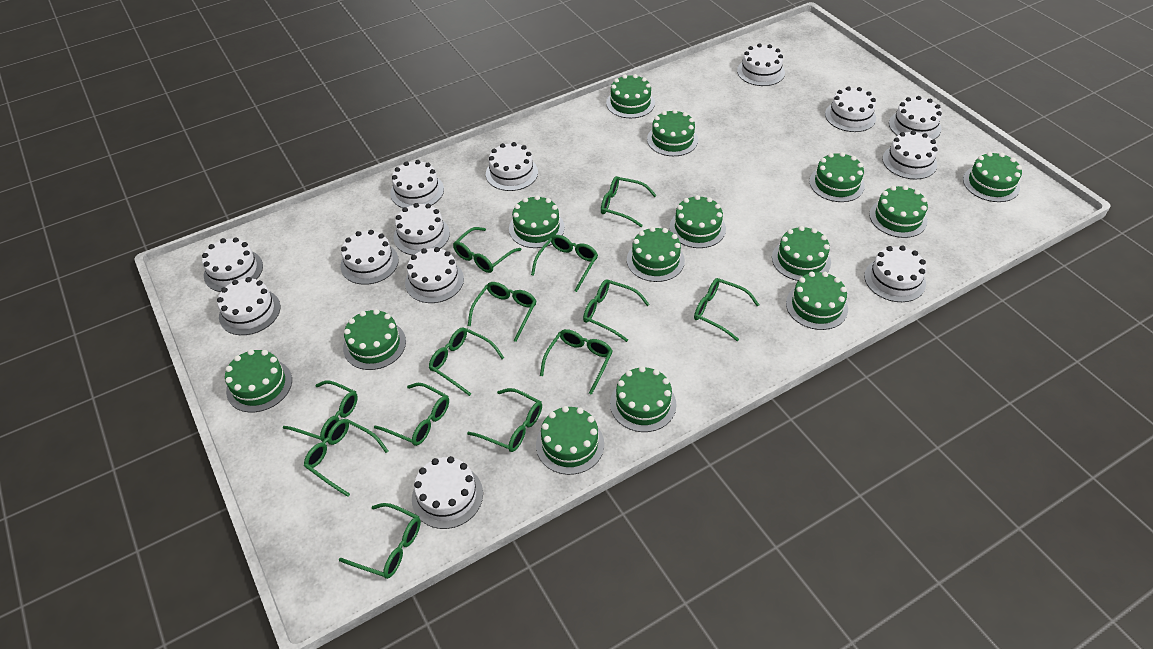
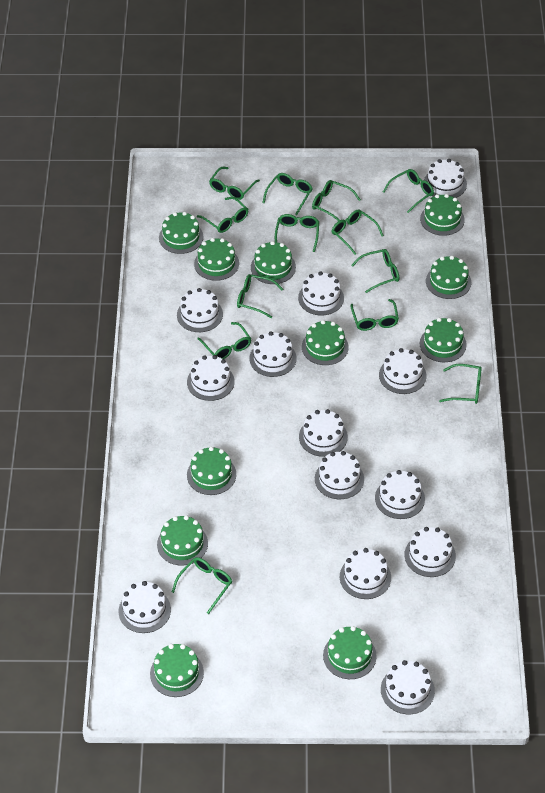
green cake: [225,349,292,412] [343,309,406,370] [509,195,565,248] [536,406,604,475] [606,74,655,118] [610,366,677,432] [627,227,685,282] [647,109,698,156] [669,195,726,248] [772,226,831,281] [786,272,848,330] [809,152,865,202] [869,185,928,238] [963,152,1022,202] = 14 -> [150,644,204,697] [157,515,208,565] [159,212,203,254] [187,447,236,495] [194,238,239,281] [251,241,296,284] [302,320,349,365] [323,626,377,679] [420,194,465,236] [420,318,467,362] [426,256,471,299] = 11

